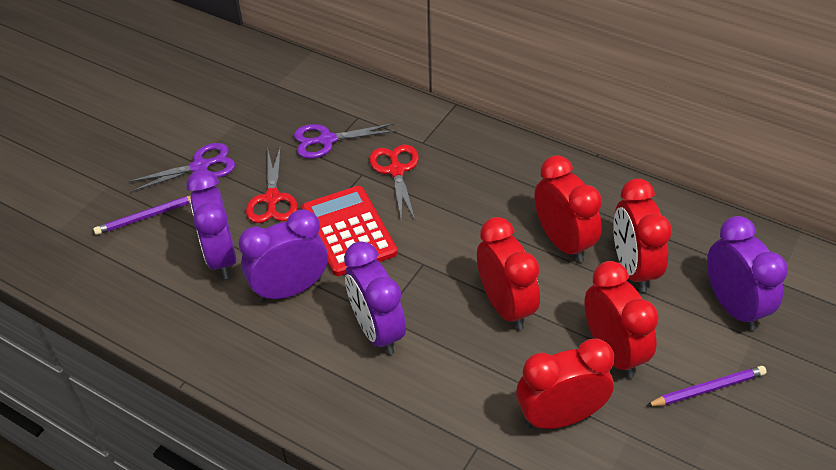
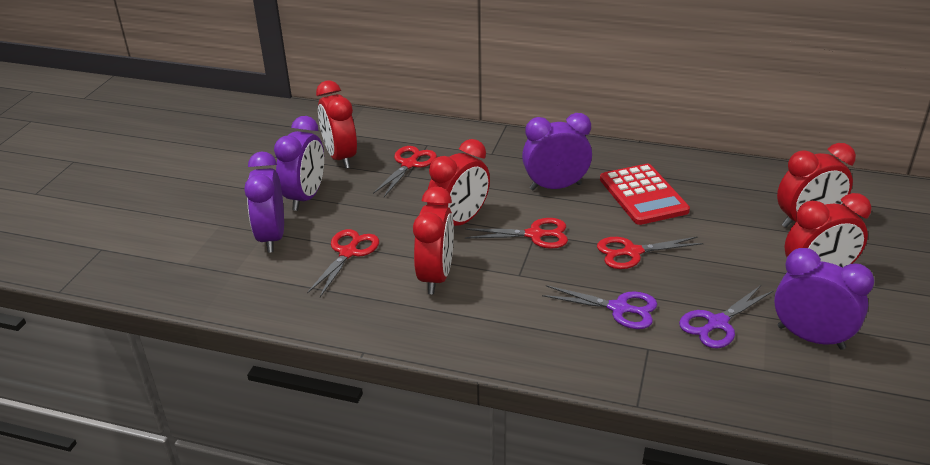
purple pencil: [93,196,191,235] [646,366,767,406] = 2 -> none = 0
red scissors: [246,146,298,223] [369,145,419,220] = 2 -> [307,229,379,297] [373,146,437,197] [465,218,568,249] [597,237,704,269] = 4

